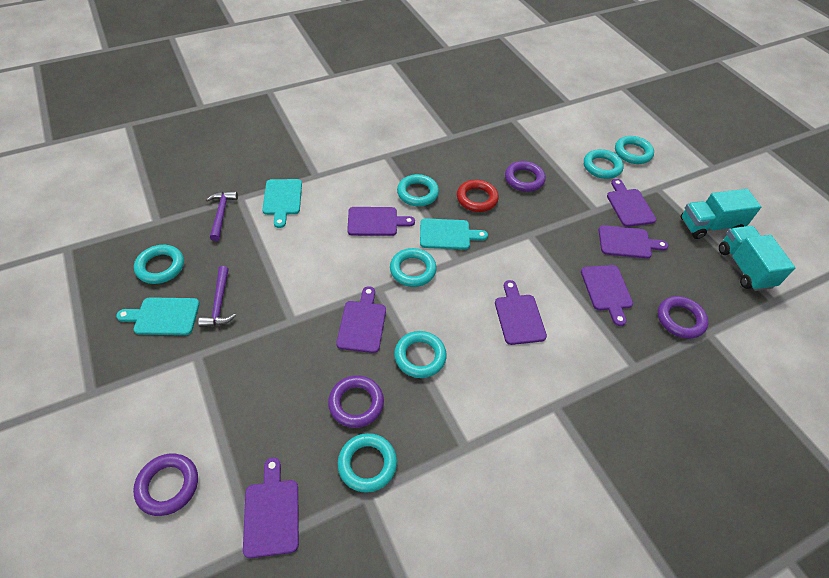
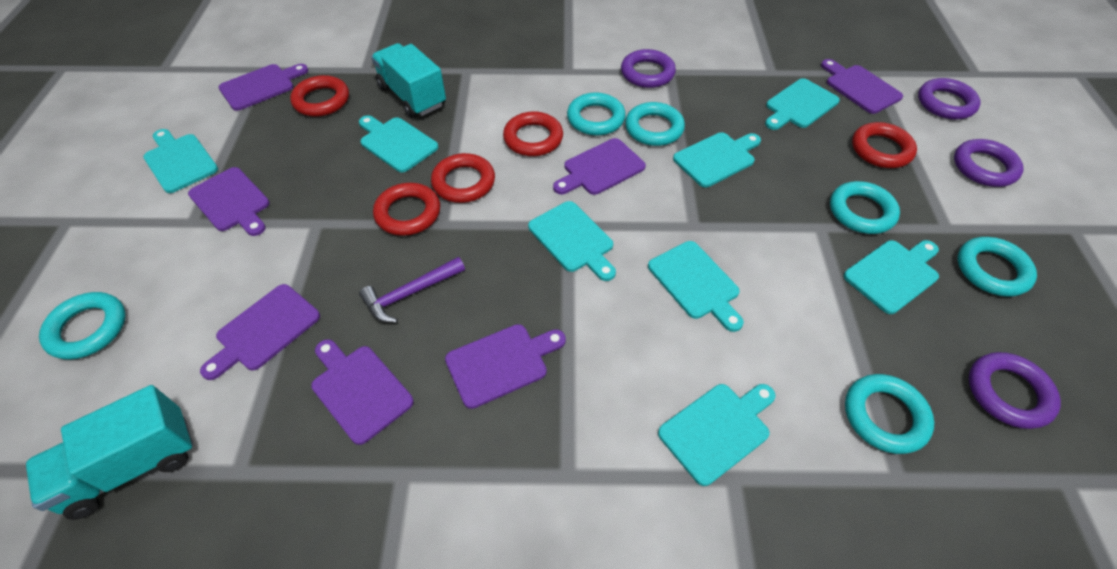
purple hammer: [198,266,236,327] [206,191,238,241] = 2 -> [359,257,465,323] = 1
red ring: [457,180,499,212] = 1 -> [290,75,349,117] [373,183,440,236] [431,153,495,203] [503,111,563,156] [852,122,917,168] = 5
turquoise cutting board: [116,297,200,335] [262,179,302,228] [420,218,488,250] = 3 -> [143,129,218,193] [359,115,439,173] [528,201,616,281] [648,241,744,332] [658,384,776,486] [673,132,761,187] [765,78,840,130] [844,240,939,314] = 8
turquoise ring: [134,245,184,284] [338,433,397,493] [390,248,437,287] [394,331,447,378] [397,174,439,206] [584,149,624,179] [615,136,654,164] = 7 -> [39,292,126,360] [567,93,626,135] [625,102,685,146] [830,181,900,234] [845,374,934,454] [958,237,1037,297] = 6

